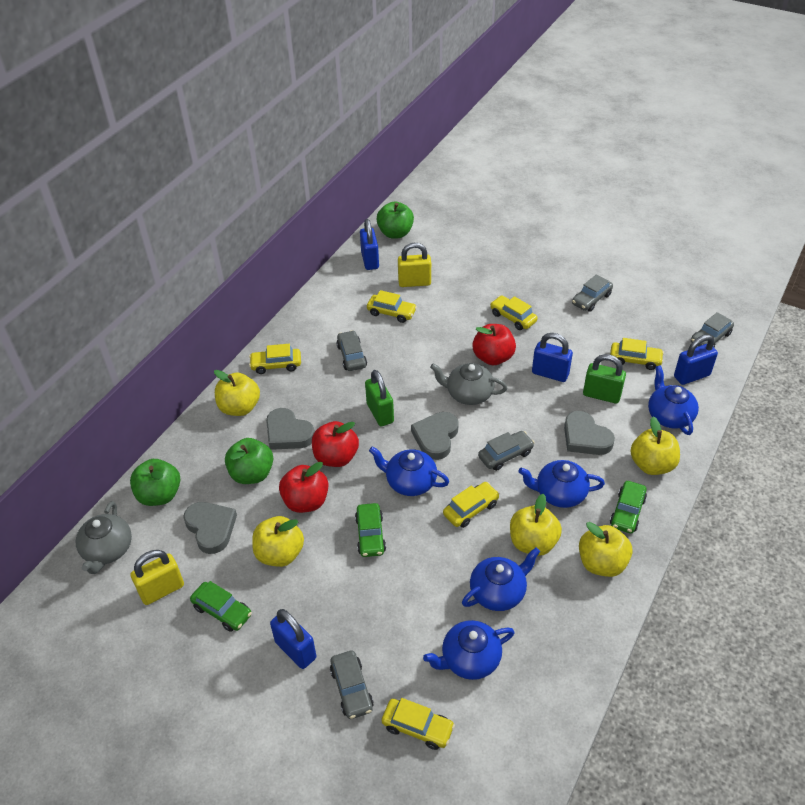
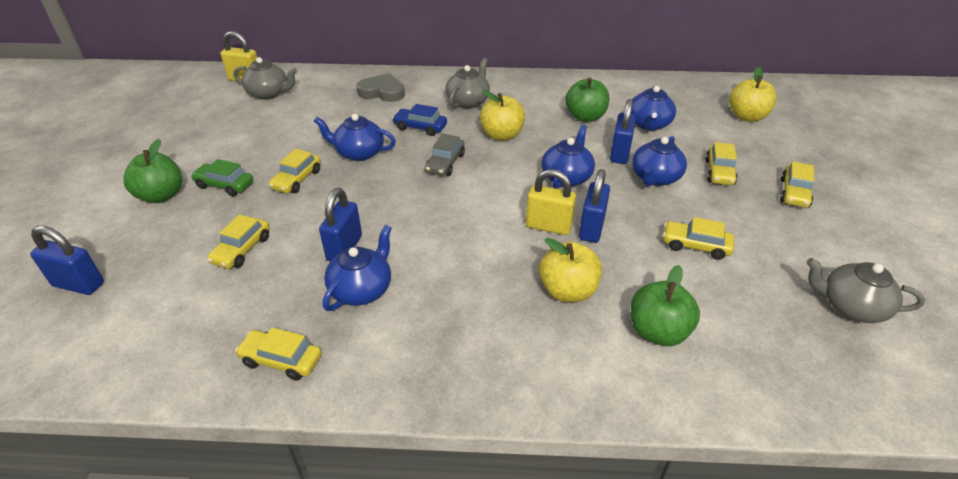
blue car: none = 0 -> [392,104,447,136] = 1
green car: [190,581,252,632] [355,503,386,557] [610,481,647,533] = 3 -> [191,159,253,196] = 1
green padlock: [365,370,394,426] [583,354,626,404] = 2 -> none = 0
grey car: [330,650,374,719] [337,330,367,371] [478,431,535,471] [572,274,613,312] [691,312,734,347] = 5 -> [425,134,465,176] = 1
grey heart: [183,502,237,554] [266,408,315,450] [411,412,459,460] [564,411,615,455] = 4 -> [356,73,405,102] = 1
grey teapot: [76,501,132,574] [430,363,507,405] = 2 -> [233,57,297,100] [446,58,490,109] [806,258,925,323] = 3
red apple: [279,462,329,513] [312,421,359,467] [472,324,516,365] = 3 -> none = 0
yellow apple: [214,370,260,416] [252,516,304,567] [510,494,562,556] [579,522,633,577] [631,417,680,475] = 5 -> [480,90,525,141] [539,238,602,302] [729,67,777,122] = 3

